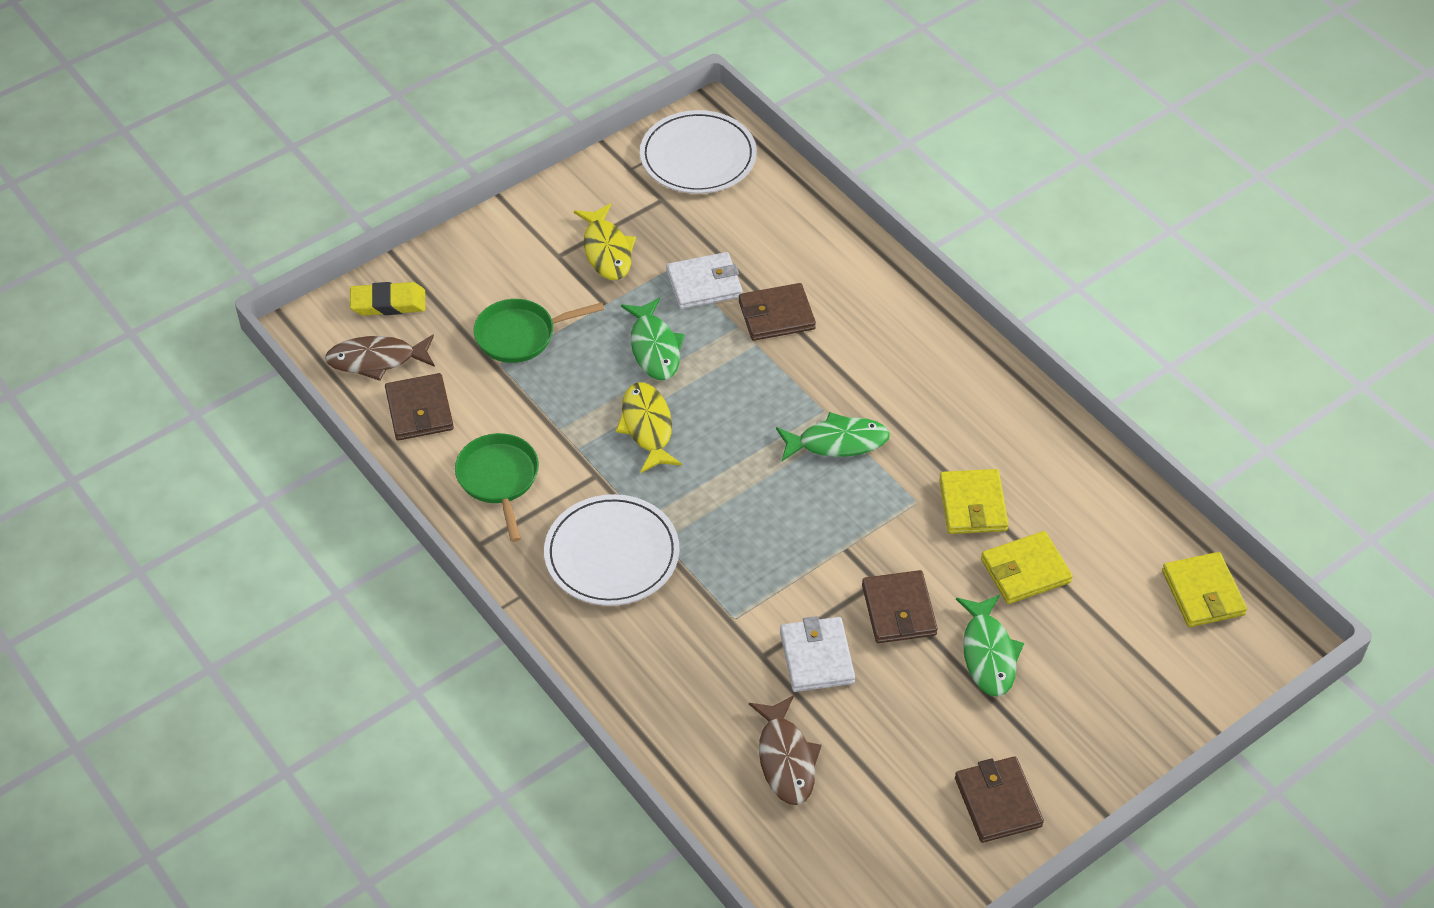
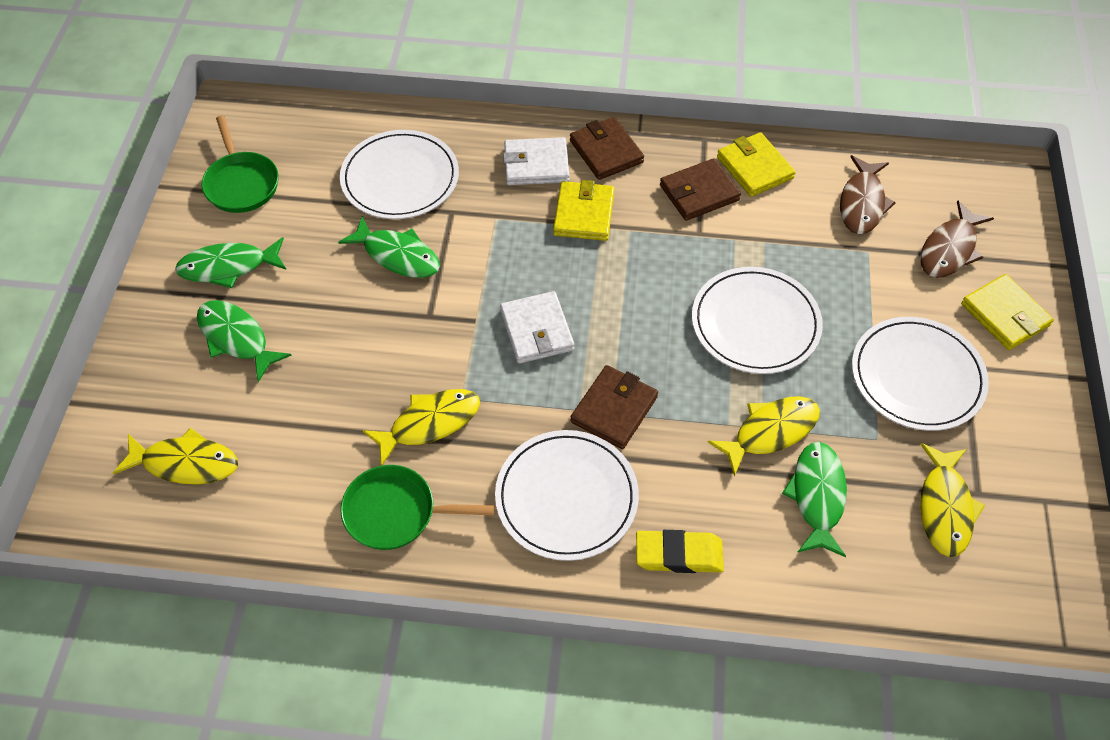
brown wallet: [385,373,454,441] [739,283,816,341] [862,570,938,643] [955,756,1044,843] = 4 -> [570,117,644,180] [570,365,658,449] [660,158,741,221] = 3
green fish: [621,298,685,380] [776,412,890,461] [956,595,1024,697] = 3 -> [175,237,286,288] [197,300,292,382] [338,216,440,278] [782,442,847,557] = 4
white plate: [544,494,680,606] [640,110,757,194] = 2 -> [340,130,459,219] [495,430,639,561] [692,267,823,374] [852,317,989,431] = 4
yellow fish: [574,203,636,280] [616,382,682,473] = 2 -> [113,428,238,485] [362,389,480,466] [708,396,820,476] [920,443,985,557] = 4

